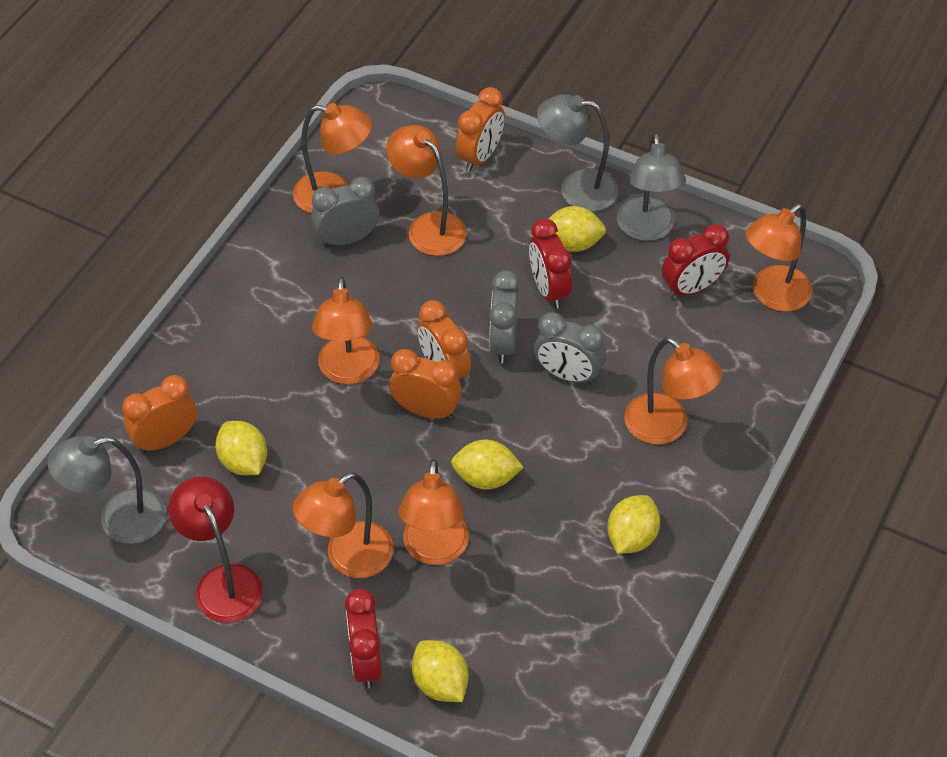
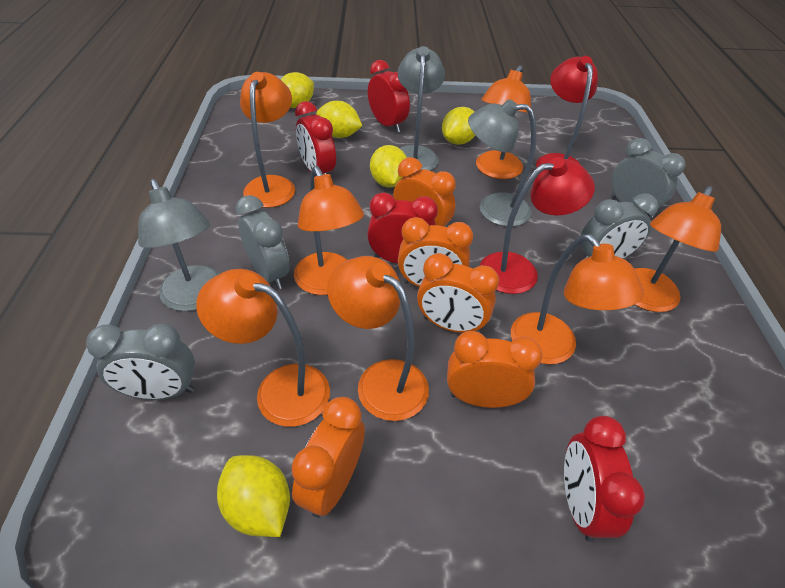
grey clock: [311,177,379,247] [489,270,520,363] [534,312,606,384] = 3 -> [86,324,195,400] [235,195,290,289] [581,193,658,259] [611,138,686,218] = 4
orange clock: [122,375,197,453] [389,349,462,419] [417,300,471,380] [456,87,505,172] = 4 -> [291,397,365,517] [393,157,456,226] [398,217,473,287] [417,253,499,333] [447,331,542,408] = 5
red clock: [345,589,382,688] [529,218,572,309] [662,224,729,298] = 3 -> [295,101,336,174] [367,192,438,263] [368,60,410,133] [564,416,645,542] = 4
red lamp: [168,476,263,623] = 1 -> [480,157,595,294] [536,56,598,167] = 2

